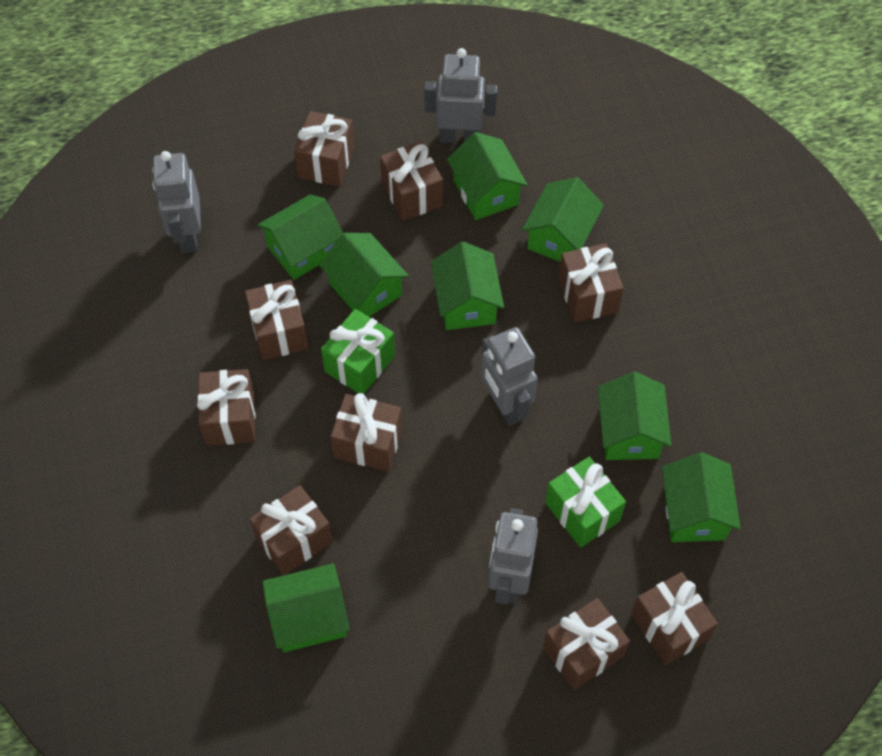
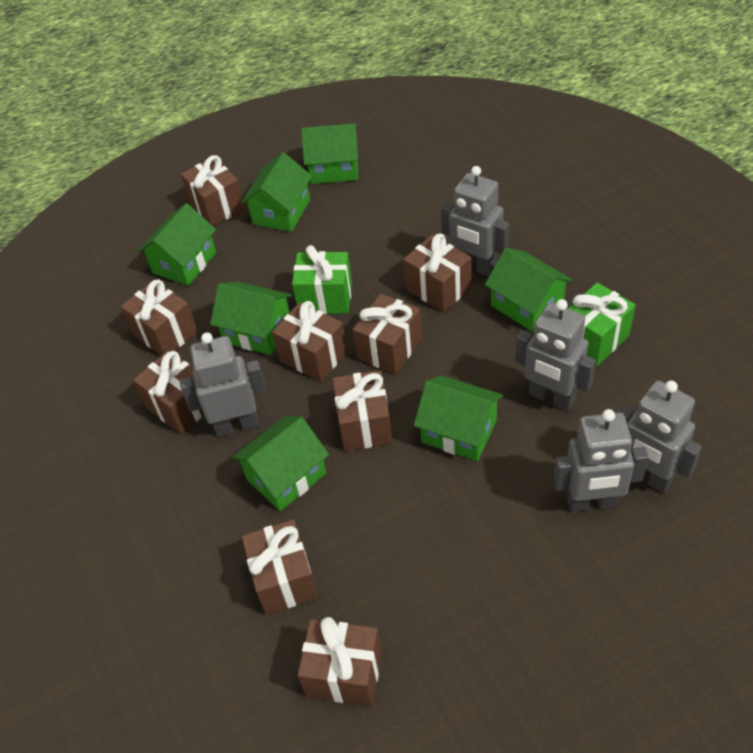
green house: [257,194,343,280] [263,563,350,652] [319,233,409,317] [431,242,504,330] [447,132,528,220] [522,177,604,262] [598,372,672,460] [662,452,741,542] = 8 -> [138,203,216,286] [210,282,292,355] [232,416,329,511] [241,153,312,232] [301,123,358,184] [414,375,503,461] [485,248,573,332] = 7
grey robot: [152,151,201,253] [424,48,497,143] [481,327,538,426] [488,508,538,604] = 4 -> [180,333,267,437] [441,166,509,277] [515,299,596,411] [554,409,649,512] [616,380,702,493] = 5

